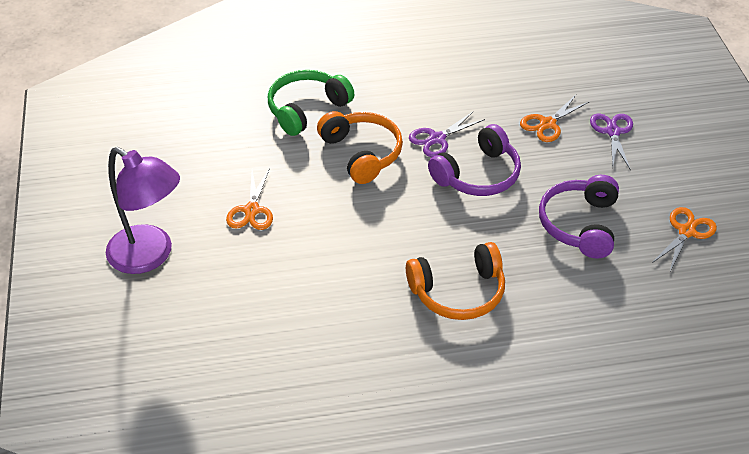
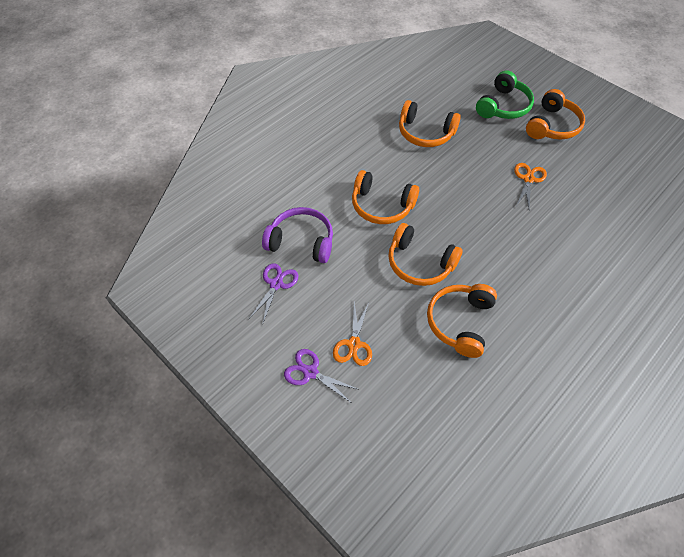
orange headphones: [317,111,403,184] [406,242,505,320] = 2 -> [352,170,419,224] [388,223,463,286] [399,100,461,147] [427,284,497,358] [526,89,585,140] = 5
orange scissors: [226,168,273,230] [520,95,590,142] [652,207,717,271] = 3 -> [333,302,372,366] [514,163,547,208] = 2
purple headphones: [428,124,521,196] [539,175,619,259] = 2 -> [262,207,333,263] = 1
purple lamp: [106,147,180,274] = 1 -> none = 0

